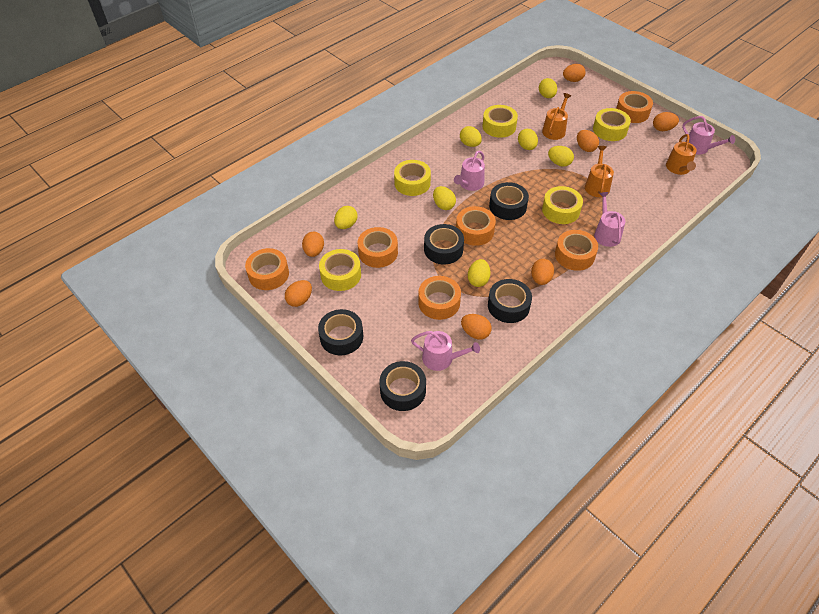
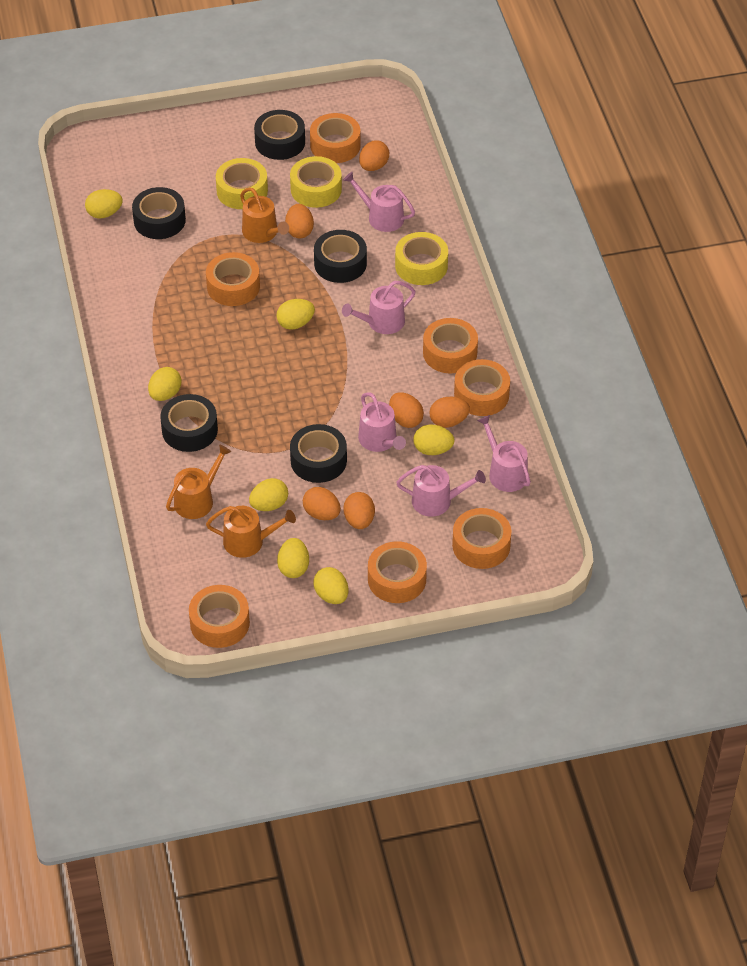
orange egg: [285,280,312,307] [302,232,324,257] [461,314,492,339] [531,259,554,285] [563,64,586,82] [577,130,599,152] [653,112,679,131] = 7 -> [285,204,314,239] [303,487,341,520] [343,492,375,529] [359,140,389,171] [389,392,424,428] [429,397,470,428] = 6
orange tape: [245,248,289,290] [358,227,398,268] [418,276,461,320] [456,206,496,246] [555,230,598,271] [616,91,653,123] = 6 -> [189,585,250,648] [206,252,260,306] [310,113,360,163] [368,541,427,603] [423,318,478,373] [452,508,511,569] [454,359,510,416] = 7
pink watering can: [411,331,480,371] [454,151,485,191] [594,192,625,247] [682,116,735,154] = 4 -> [342,281,416,334] [343,172,415,232] [358,392,406,452] [396,465,486,517] [477,415,531,492] = 5
yellow tape: [319,249,361,291] [394,160,431,196] [483,105,518,138] [542,186,583,224] [593,108,631,141] = 5 -> [216,158,268,209] [290,156,342,208] [395,232,448,285] = 3

